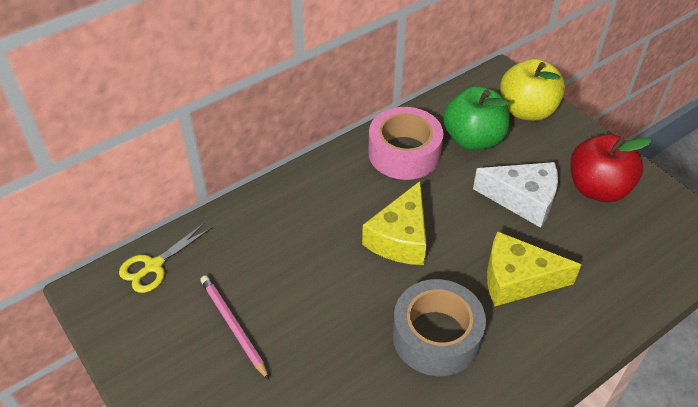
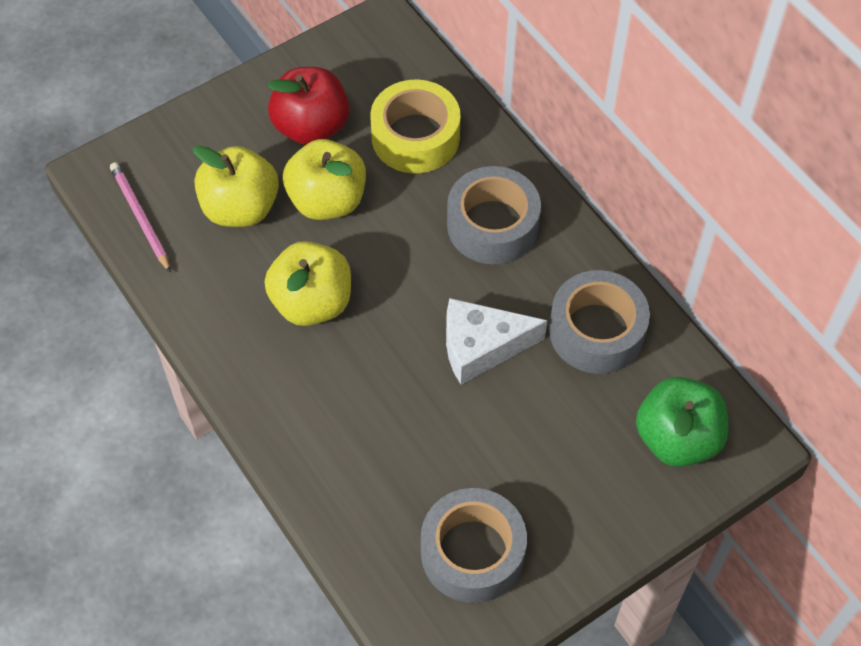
grey tape: [392,279,486,376] = 1 -> [421,488,527,603] [447,166,541,264] [549,270,650,374] = 3
pink tape: [368,107,444,180] = 1 -> none = 0
yellow apple: [500,59,565,121] = 1 -> [193,145,279,227] [264,241,351,326] [283,139,366,220] = 3
yellow cheese: [362,181,426,265] [487,231,581,306] = 2 -> none = 0
yellow scissors: [119,223,211,293] = 1 -> none = 0
yellow tape: none = 0 -> [370,79,461,173] = 1

